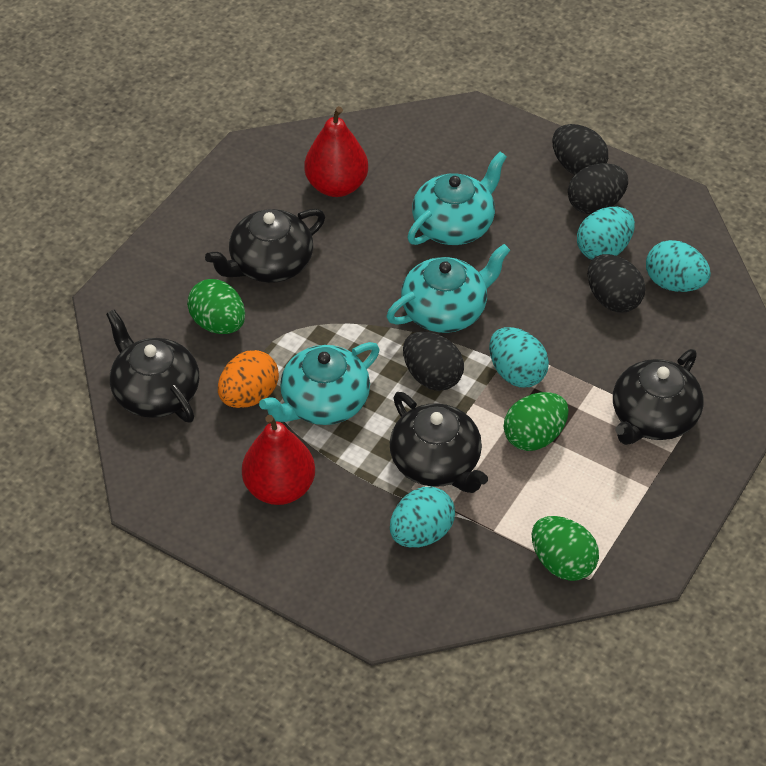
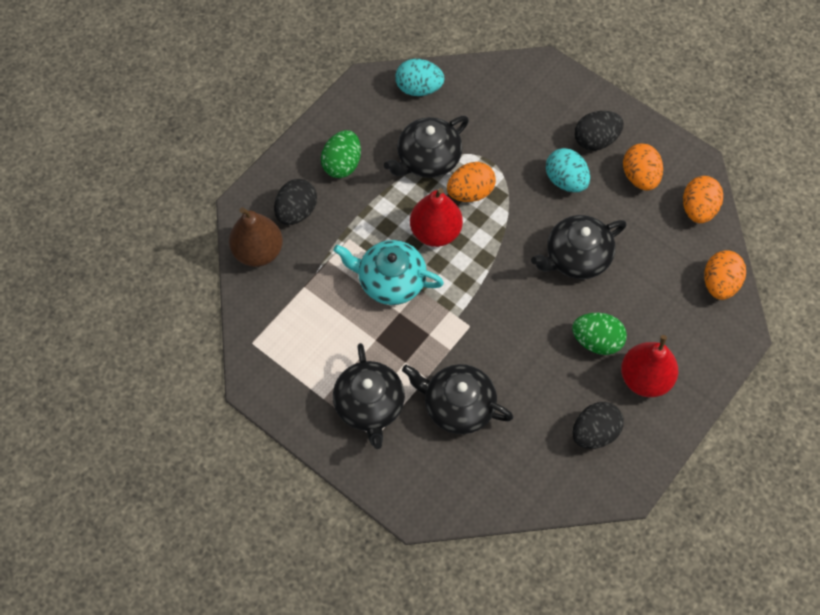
black egg: [403,331,464,391] [552,124,608,175] [568,163,628,214] [588,254,645,313] = 4 -> [274,179,317,225] [572,402,624,449] [575,111,624,151] = 3
brown pear: none = 0 -> [229,207,283,267] = 1
green egg: [187,279,245,334] [504,392,569,451] [532,516,599,581] = 3 -> [321,130,361,178] [572,313,627,355] = 2
orange egg: [218,350,279,408] = 1 -> [447,162,496,202] [623,143,663,191] [683,176,723,223] [704,250,746,300] = 4
turquoise egg: [390,487,455,548] [489,327,549,387] [577,207,635,260] [646,240,711,292] = 4 -> [395,59,444,96] [546,148,590,192] = 2
turquoise teapot: [259,342,379,425] [387,244,510,333] [407,152,507,245] = 3 -> [334,240,444,305] = 1

